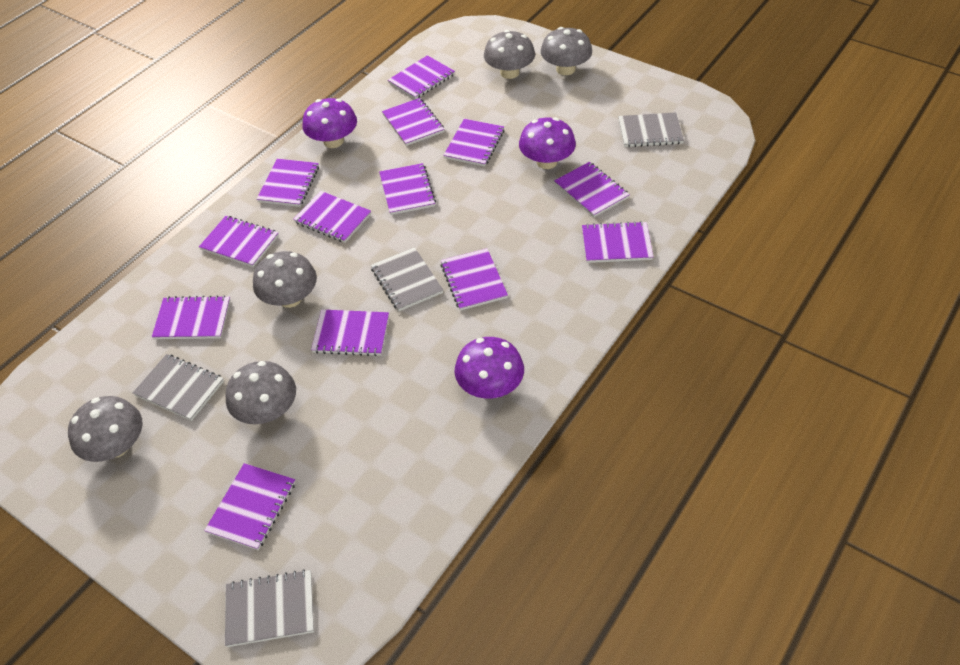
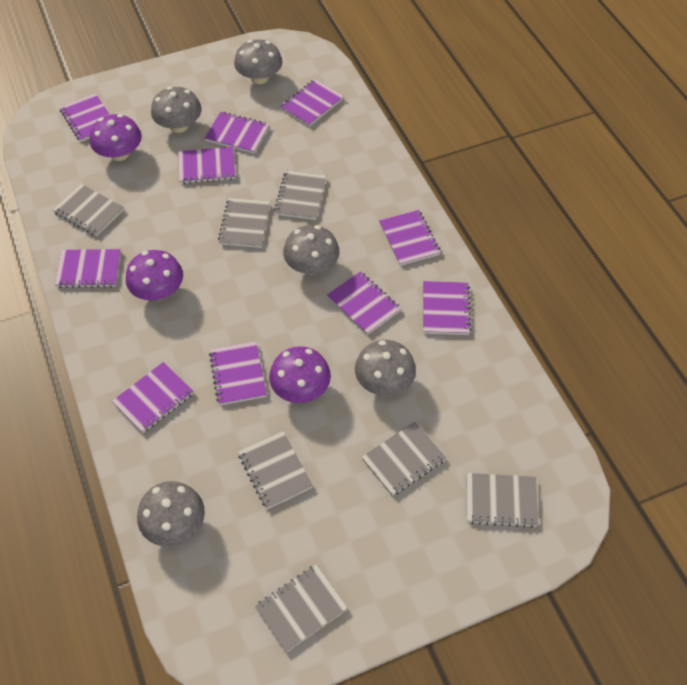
grey notebook: [133,354,224,421] [225,569,314,647] [371,247,443,311] [618,112,684,147] = 4 -> [53,184,124,237] [218,198,270,248] [238,431,313,509] [255,564,348,653] [274,171,326,220] [362,422,446,496] [467,473,539,528] = 7
purple notebook: [152,295,230,339] [199,216,279,267] [204,463,295,550] [257,159,319,207] [293,191,371,243] [311,309,389,356] [379,163,436,215] [382,98,444,146] [388,55,455,99] [440,248,508,311] [443,119,504,167] [554,162,630,217] [582,221,653,263] = 13 -> [55,249,121,288] [59,93,110,142] [112,362,194,433] [178,147,235,184] [204,112,270,154] [209,341,267,405] [280,79,344,127] [327,271,401,335] [379,210,441,266] [423,281,471,335] = 10

